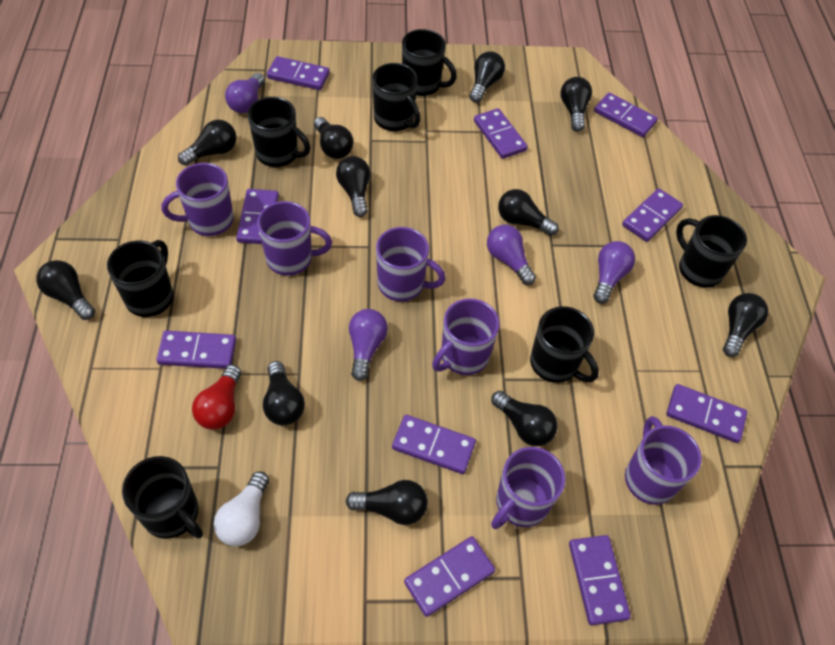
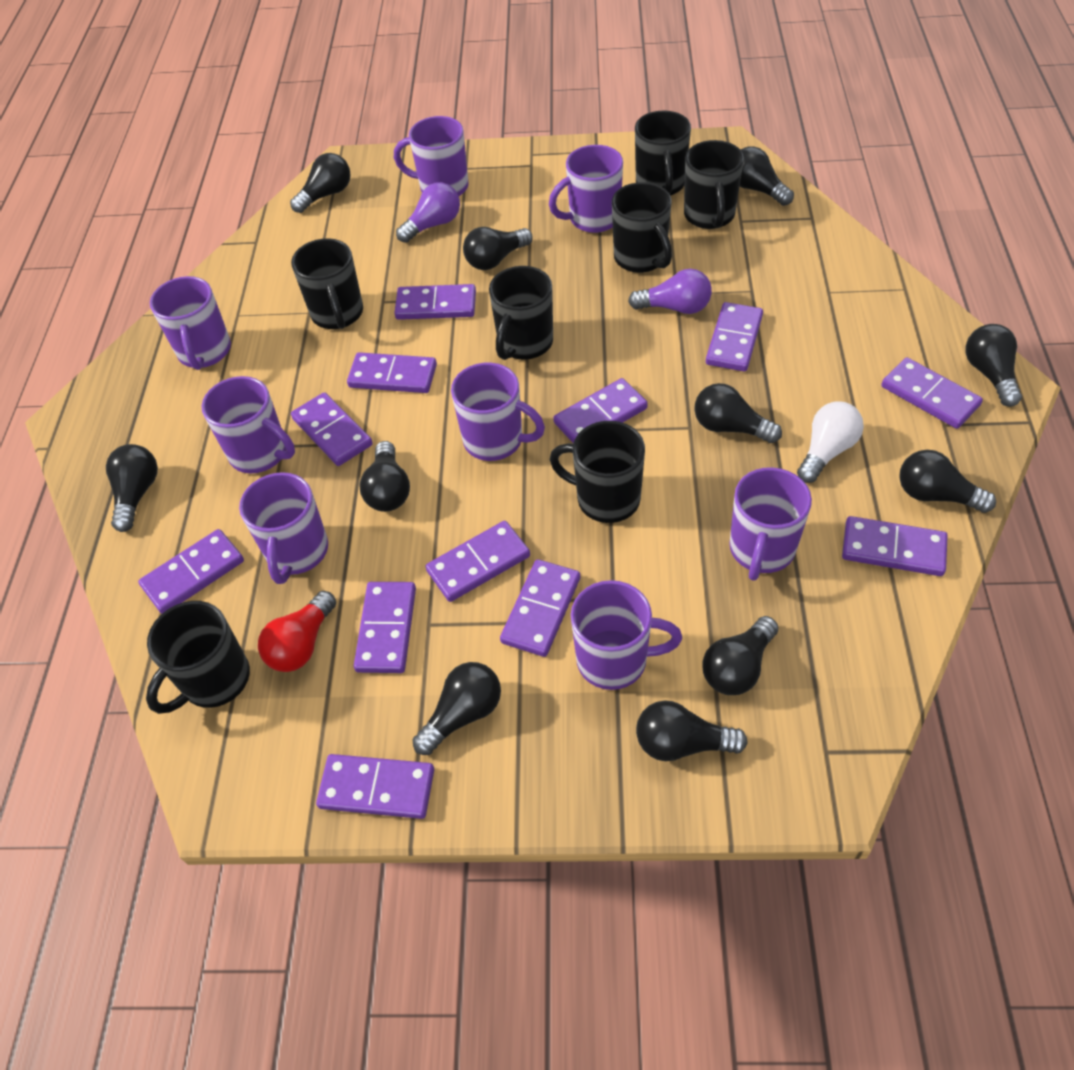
purple domino: [156,330,236,369] [236,189,279,244] [267,56,330,90] [392,415,476,474] [404,536,495,617] [474,108,528,159] [569,535,631,625] [594,93,658,137] [622,188,683,242] [666,384,747,443] = 10 -> [138,529,244,614] [291,392,373,466] [316,754,434,819] [347,352,437,393] [354,582,416,673] [394,284,476,320] [425,521,530,602] [500,559,580,657] [553,378,648,444] [706,302,763,371] [842,516,948,576] [881,357,983,429] = 12
purple light bulb: [225,73,265,113] [349,309,388,381] [487,225,536,285] [594,241,635,304] = 4 -> [396,182,460,243] [628,269,712,314] = 2
purple mug: [162,163,234,236] [258,201,332,276] [376,227,446,301] [432,299,499,375] [491,447,565,529] [625,416,702,505] = 6 -> [150,276,231,370] [202,376,295,473] [239,472,328,584] [394,116,468,196] [451,362,545,461] [549,145,623,233] [571,580,682,690] [729,467,812,581] = 8

